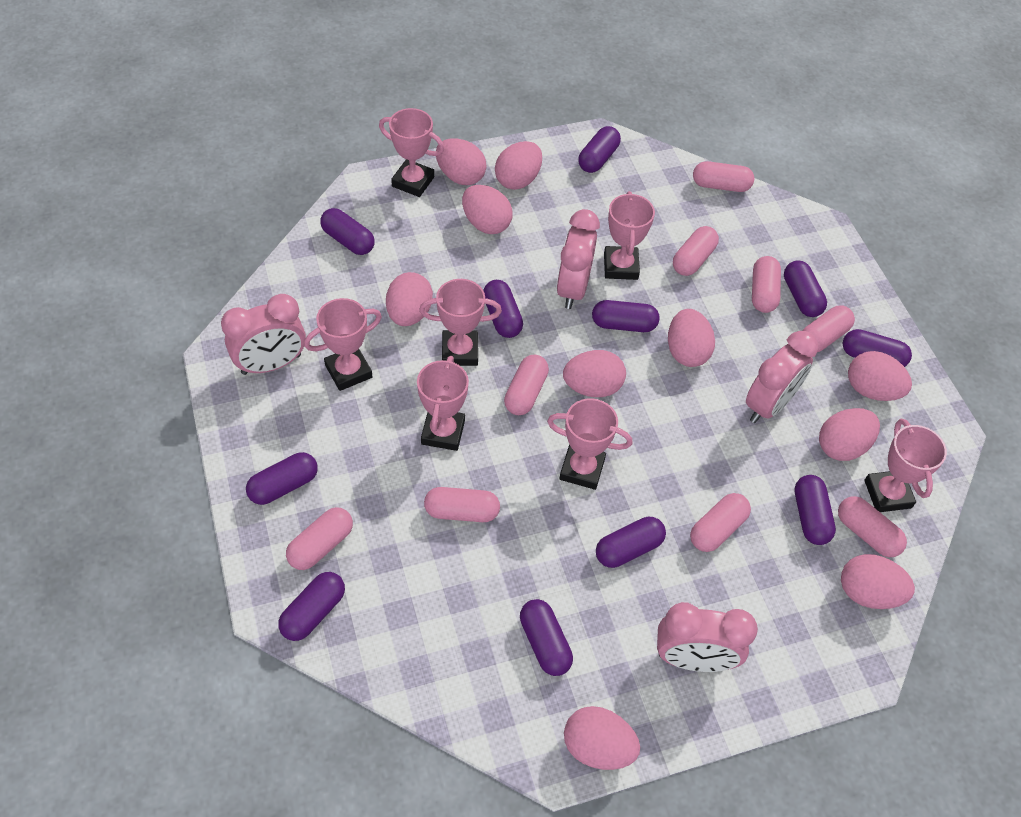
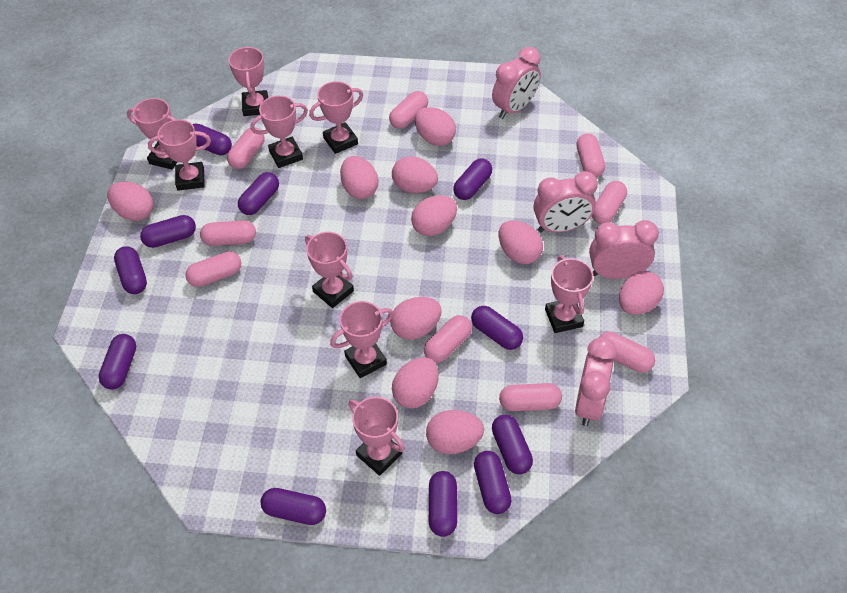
pink trophy: [304,298,382,391] [379,108,445,197] [417,356,469,451] [419,279,502,366] [547,398,633,490] [604,191,655,280] [864,419,947,512] = 7 -> [127,98,177,170] [148,119,211,191] [228,46,268,116] [250,96,308,168] [305,232,354,308] [309,81,363,154] [330,301,394,378] [348,397,405,476] [545,255,593,333] = 9

